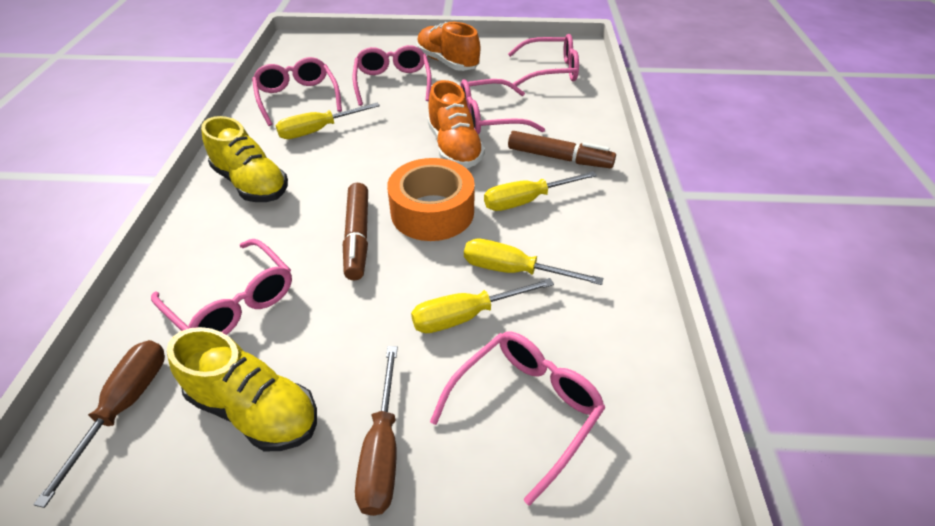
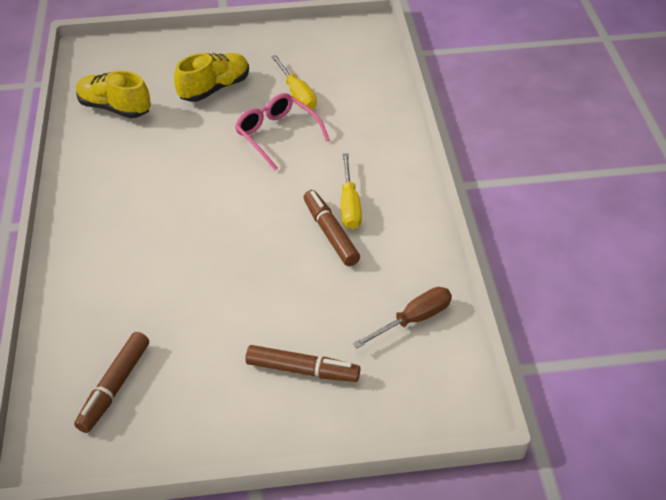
brown marker: [343,183,368,280] [508,131,616,168] = 2 -> [74,332,149,433] [245,345,360,382] [303,190,360,266] = 3
brown screwdriver: [33,340,165,508] [355,346,398,516] = 2 -> [353,287,452,348] = 1
orange shoe: [416,22,480,71] [427,80,485,168] = 2 -> none = 0
orange tape: [387,158,475,241] = 1 -> none = 0
pink glasses: [151,239,292,335] [252,57,342,126] [353,45,432,106] [430,332,605,506] [460,79,545,134] [508,34,579,86] = 6 -> [235,93,330,171] = 1
yellow screwdriver: [276,103,380,139] [411,278,554,333] [464,239,604,285] [484,171,597,211] = 4 -> [271,55,317,110] [341,153,362,229] = 2

